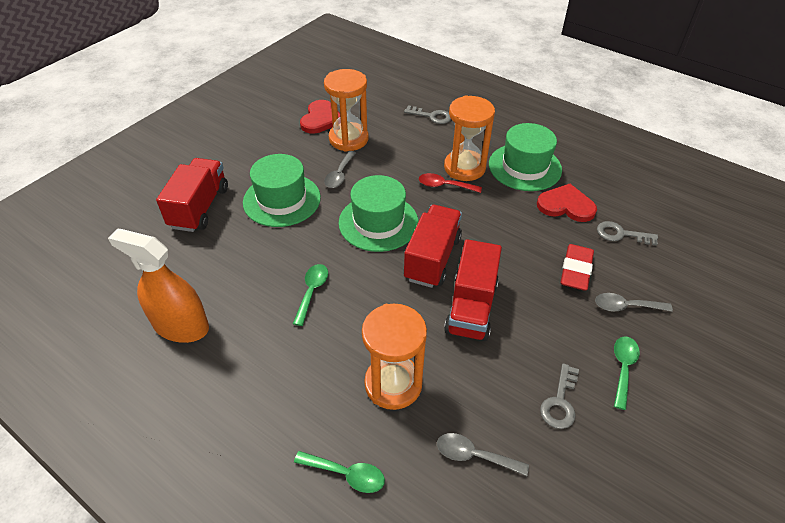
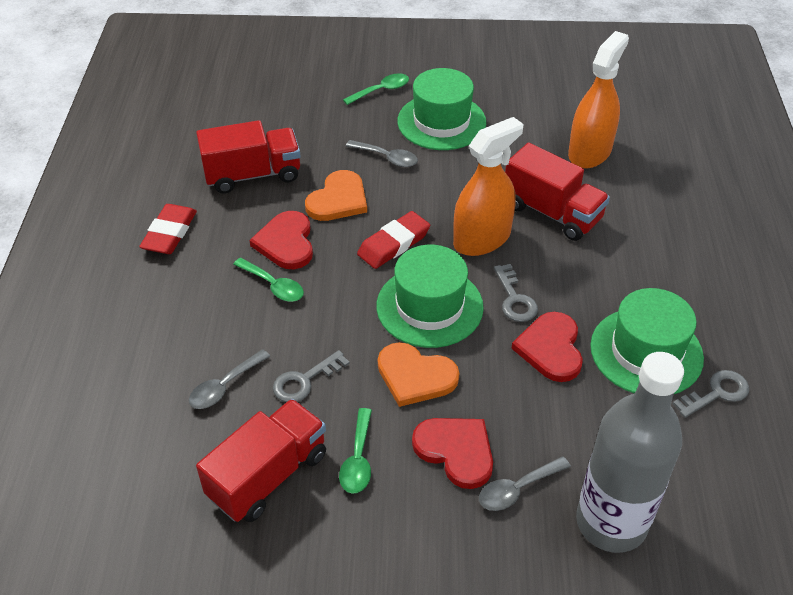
grey bottle: none = 0 -> [576,352,684,553] = 1
orange heart: none = 0 -> [305,170,367,221] [378,342,459,407] = 2
orange hourglass: [324,69,369,152] [362,304,427,410] [444,95,495,181] = 3 -> none = 0
orange spray bottle: [108,229,209,343] = 1 -> [453,117,523,256] [568,31,629,169] = 2
red eraser: [560,244,594,291] = 1 -> [139,204,197,254] [357,211,430,269] = 2
red heart: [300,100,340,134] [537,184,597,222] = 2 -> [249,211,313,269] [412,418,493,489] [511,312,583,382] = 3
red spoon: [419,173,482,193] = 1 -> none = 0

